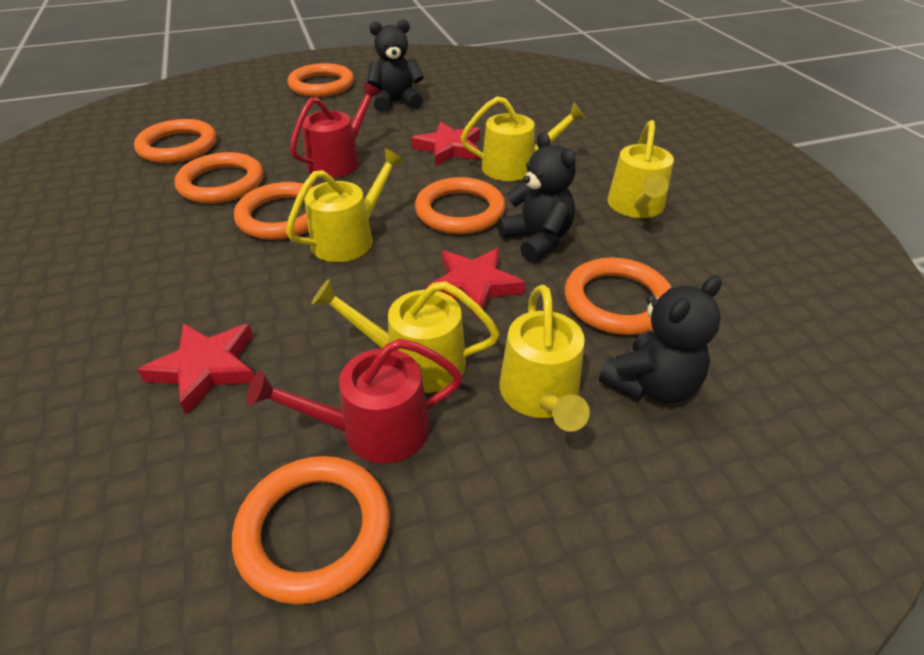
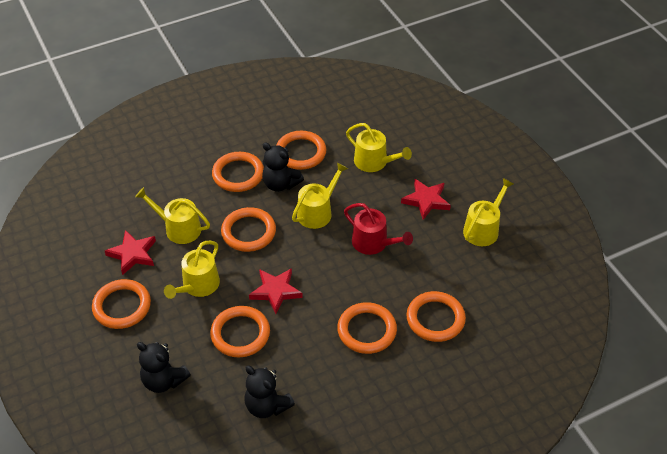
red watering can: [247,339,463,464] [290,82,381,178] = 2 -> [344,203,413,255] = 1

